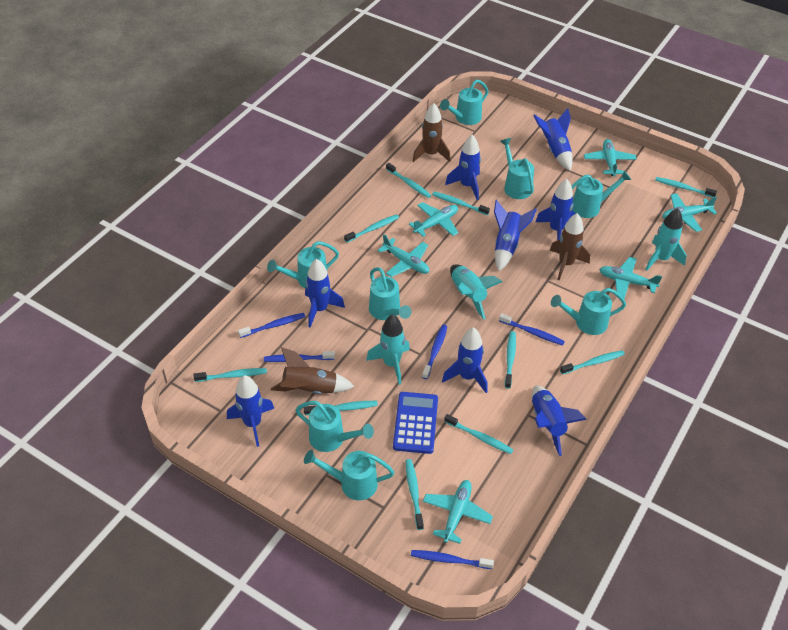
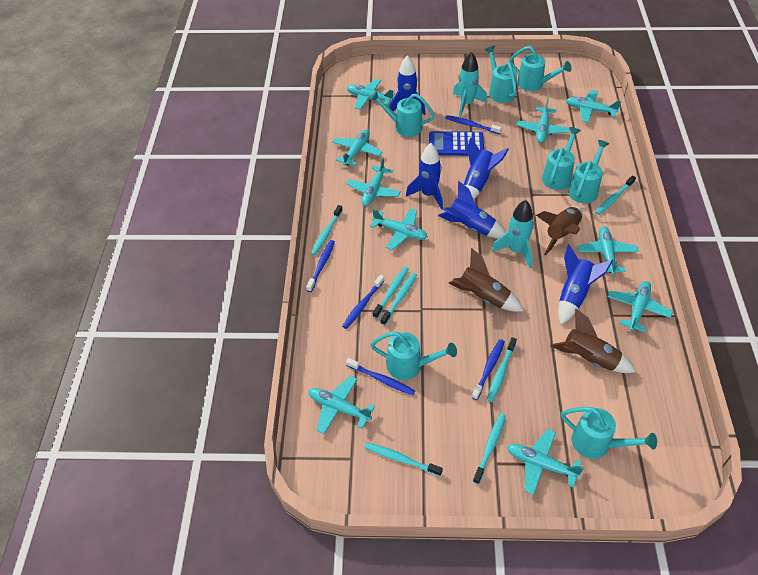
blue rocket: [227,375,274,447] [305,259,345,328] [442,327,488,393] [445,135,481,200] [494,200,537,271] [532,386,587,456] [533,108,573,171] [535,179,575,240] = 8 -> [389,55,425,115] [406,143,443,209] [438,181,506,239] [464,137,509,199] [558,244,613,325] = 5
turquoise plane: [378,234,429,277] [409,202,458,237] [423,480,493,544] [584,139,637,176] [599,257,662,299] [662,193,717,232] = 6 -> [309,376,375,434] [332,130,383,166] [346,158,401,206] [347,79,395,110] [370,208,428,250] [507,429,584,495] [517,98,570,143] [566,90,621,123] [577,226,639,275] [608,281,673,332] = 10
turquoise rocket: [366,314,410,385] [450,264,503,320] [645,208,687,271] = 3 -> [453,52,487,117] [492,200,534,268] = 2
turquoise toothbrush: [193,368,267,382] [304,401,378,415] [344,214,399,243] [386,163,432,198] [406,459,424,530] [432,192,490,215] [444,414,513,454] [505,331,516,389] [560,350,625,374] [655,177,717,198] = 10 -> [311,205,343,256] [364,442,443,476] [373,266,409,318] [380,273,417,325] [473,413,506,484] [487,337,517,402] [595,175,636,215] = 7
turquoise watering can: [267,241,339,288] [295,401,374,452] [304,450,394,500] [369,267,412,320] [440,79,489,125] [500,138,534,199] [551,288,626,335] [572,171,631,218] = 8 -> [370,91,435,137] [371,331,457,380] [485,46,517,103] [510,46,572,91] [542,127,581,190] [561,407,657,459] [568,140,609,204] = 7

